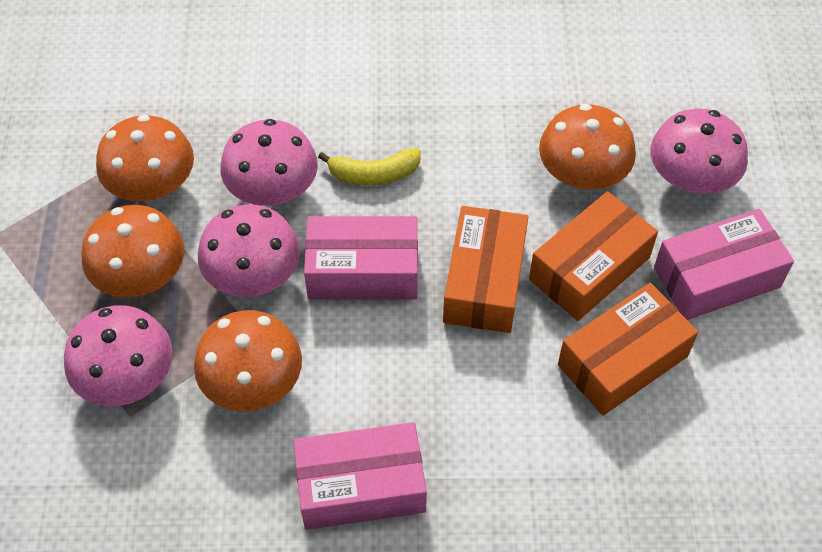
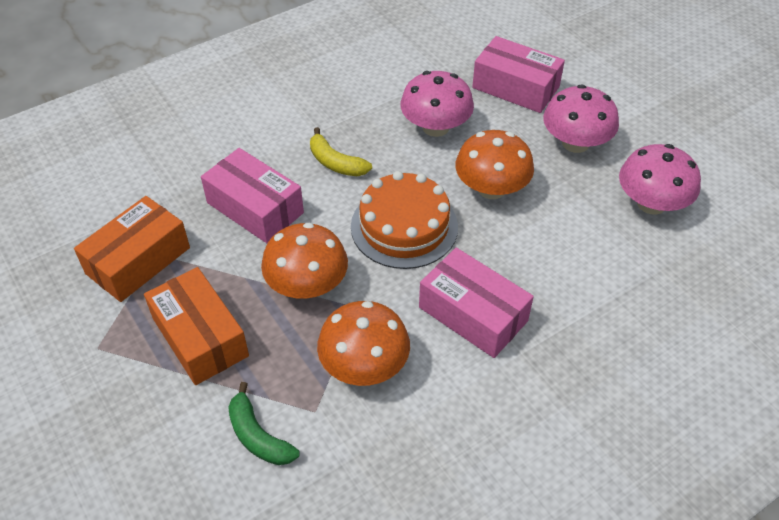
green banana: none = 0 -> [228,382,300,465] = 1
orange box: [443,206,528,333] [529,191,658,321] [558,283,698,416] = 3 -> [74,196,190,302] [144,267,249,385] = 2
orange cake: none = 0 -> [351,171,458,269] = 1
orange mushroom: [82,205,184,298] [96,115,194,201] [194,310,302,412] [539,104,636,190] = 4 -> [261,222,348,299] [317,301,410,386] [455,130,534,199] = 3
pink mushroom: [64,305,173,406] [198,204,300,297] [220,119,318,206] [650,109,748,194] = 4 -> [400,71,474,137] [543,84,619,153] [619,144,701,215] = 3

